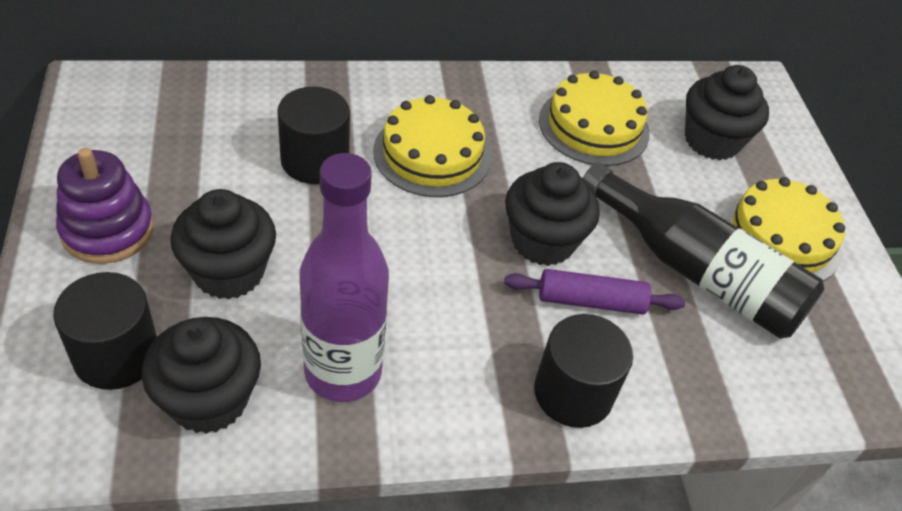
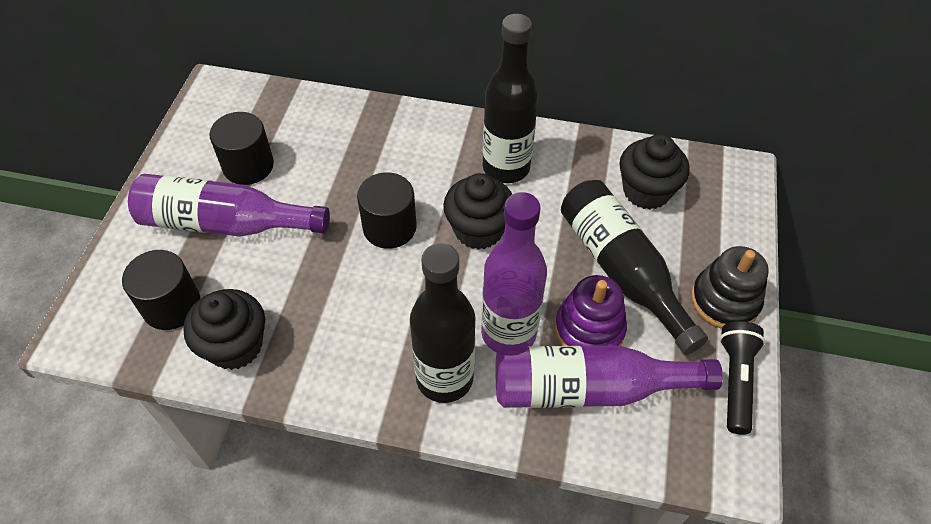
black bottle: [583,162,824,339] = 1 -> [410,243,475,403] [483,14,538,183] [561,180,708,355] = 3
black cupcake: [142,317,261,434] [170,189,276,300] [505,162,600,266] [685,65,769,160] = 4 -> [183,289,265,370] [443,173,512,250] [619,134,690,210] = 3
black flashlight: none = 0 -> [720,321,765,435] = 1
black stacking toy: none = 0 -> [691,246,769,329] = 1
purple bottle: [299,153,389,402] = 1 -> [128,174,330,236] [481,192,547,353] [496,346,723,408] = 3
purple rolling pin: [504,269,685,315] = 1 -> none = 0
yellow cake: [373,95,491,197] [539,71,650,166] [722,177,845,281] = 3 -> none = 0

